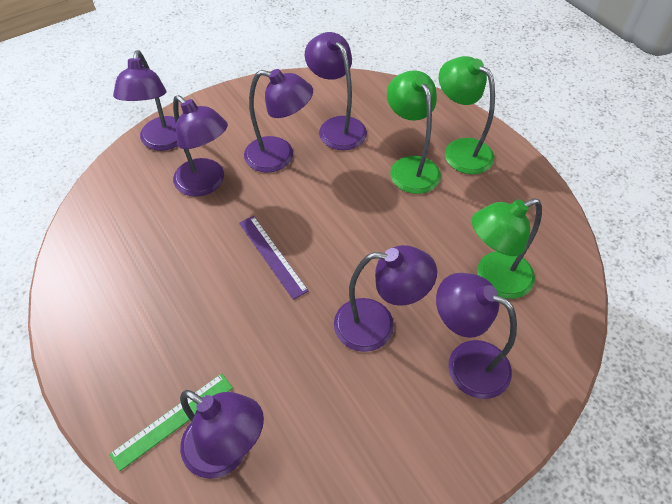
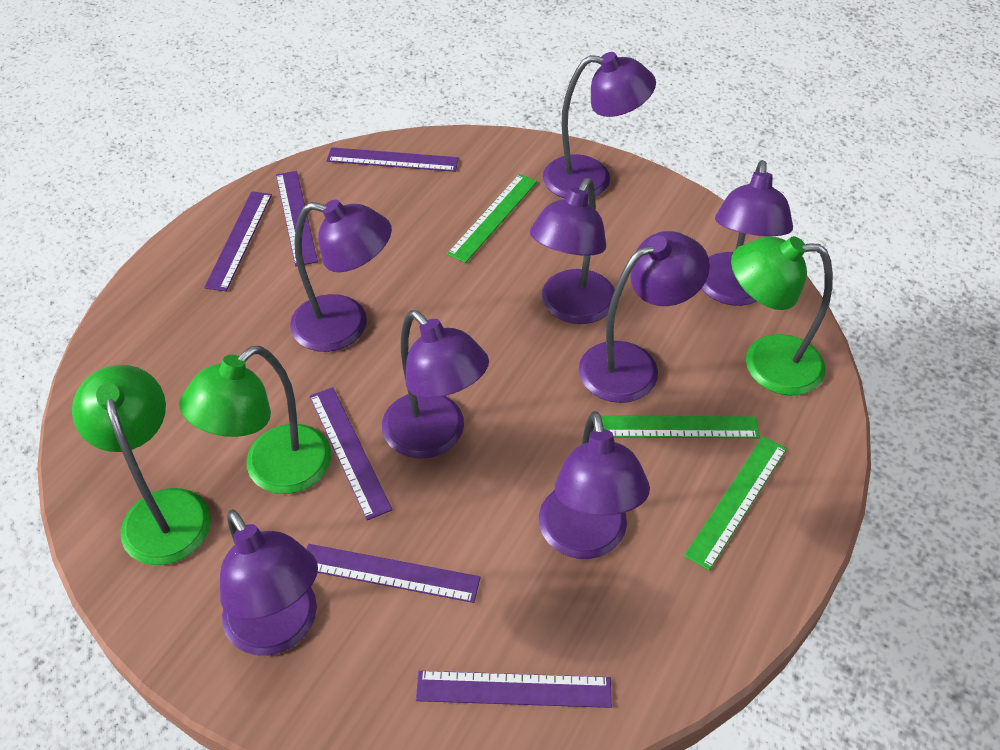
green ruler: [109,373,233,471] = 1 -> [447,174,537,263] [601,415,760,438] [684,436,787,570] = 3
purple lamp: [113,50,178,151] [173,95,228,197] [180,390,264,479] [244,69,313,173] [305,32,367,150] [334,245,437,352] [436,273,517,399] = 7 -> [220,509,318,656] [290,200,392,352] [382,310,489,459] [530,178,615,324] [539,411,650,559] [543,52,656,199] [579,231,710,403] [701,160,793,306] = 8
purple ruler: [239,216,309,300] = 1 -> [204,191,272,291] [276,171,318,267] [306,544,481,603] [309,387,392,520] [327,147,459,172] [416,671,612,708] = 6

